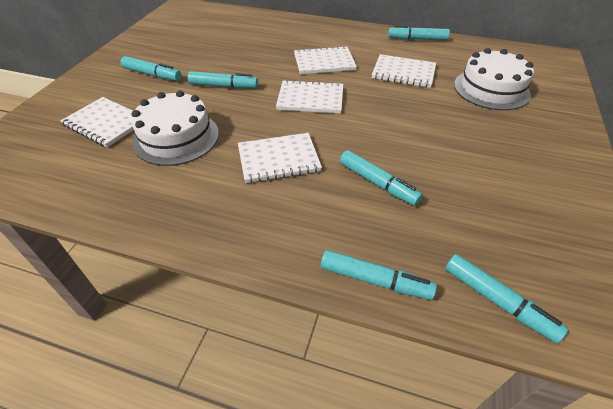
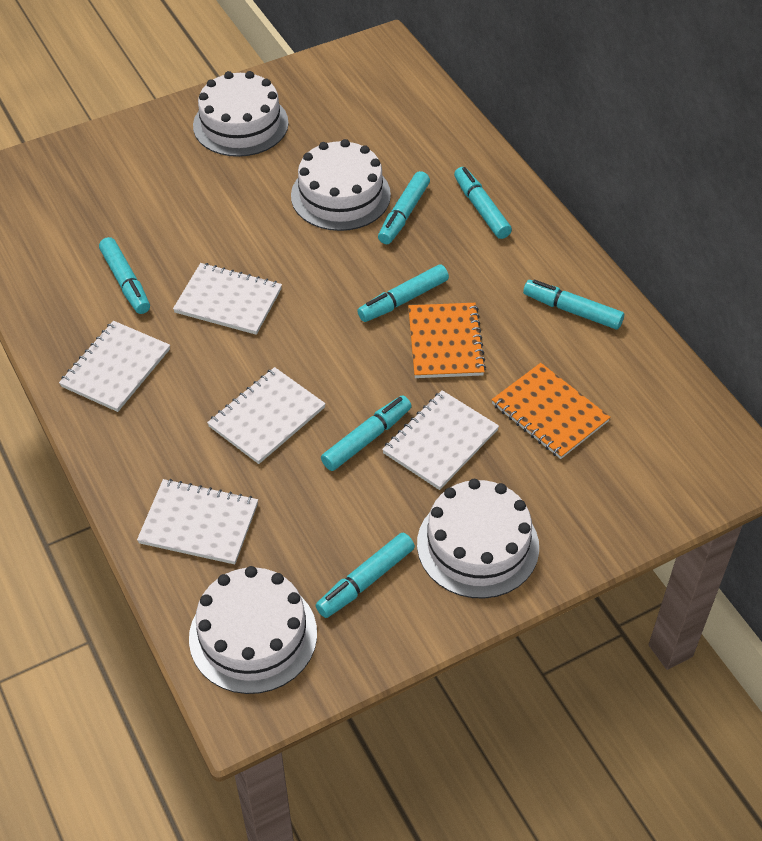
orange notebook: none = 0 -> [408,303,486,378] [492,363,610,459] = 2
turquoise marker: [120,56,181,81] [188,71,258,88] [321,250,437,300] [340,150,423,206] [388,25,450,41] [445,254,568,343] = 6 -> [99,237,150,314] [316,533,415,618] [321,395,412,471] [357,264,449,322] [378,171,430,244] [454,167,512,239] [523,280,624,330] = 7
white cake: [131,90,219,166] [454,48,534,110] = 2 -> [189,566,317,694] [193,71,289,157] [291,139,391,231] [417,479,539,599] = 4

